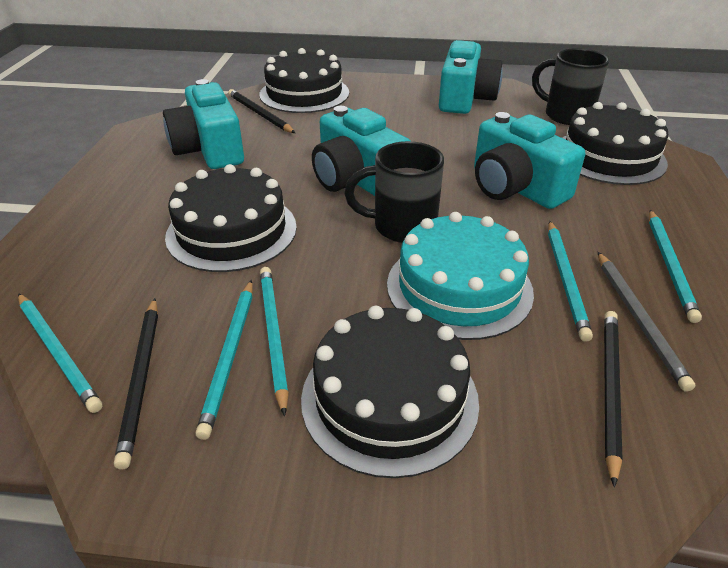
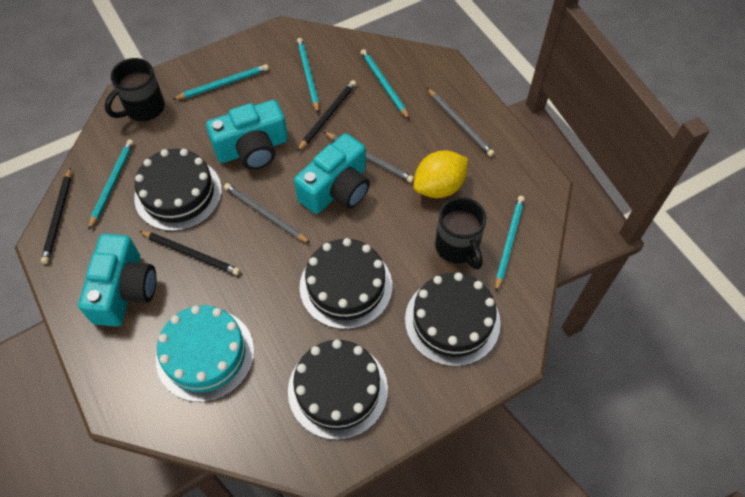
grey pencil: [598,252,695,392] = 1 -> [224,183,310,243] [324,132,414,183] [427,88,494,157] = 3
turquoise camera: [163,79,244,169] [312,106,410,196] [439,40,503,114] [474,112,585,209] = 4 -> [78,234,156,327] [206,100,288,170] [294,133,370,214] = 3
yellow lemon: none = 0 -> [414,150,468,198] = 1

